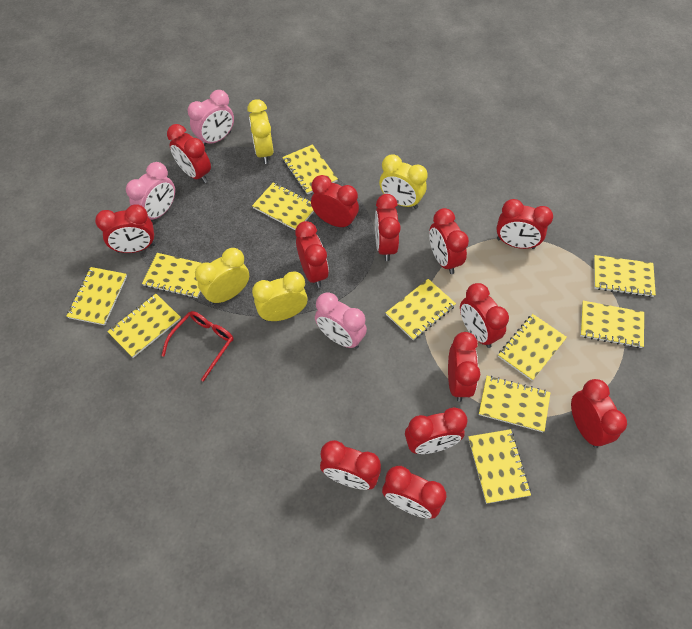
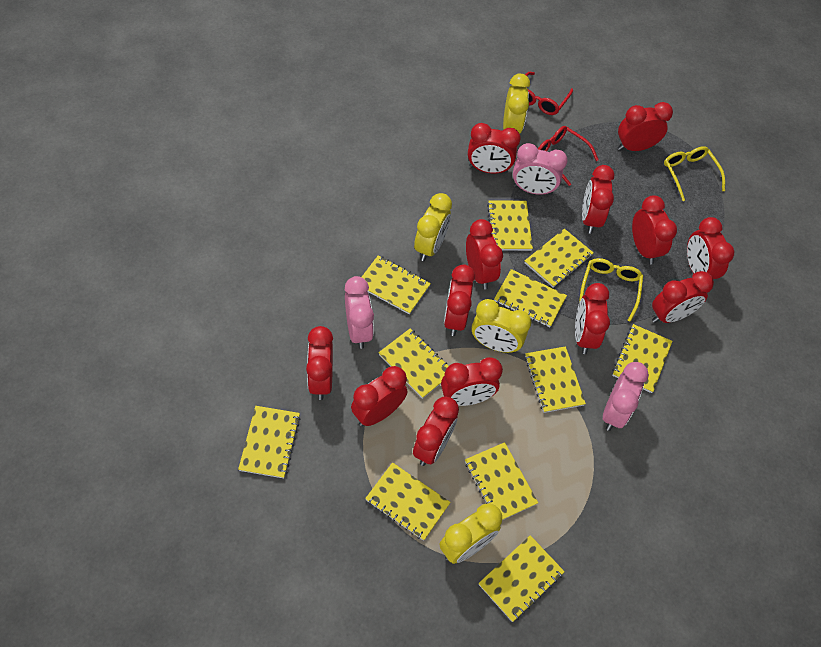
red glasses: [162,311,233,382] = 1 -> [525,72,573,115] [538,126,598,186] = 2
yellow glasses: none = 0 -> [579,258,643,322] [664,146,725,201] = 2

